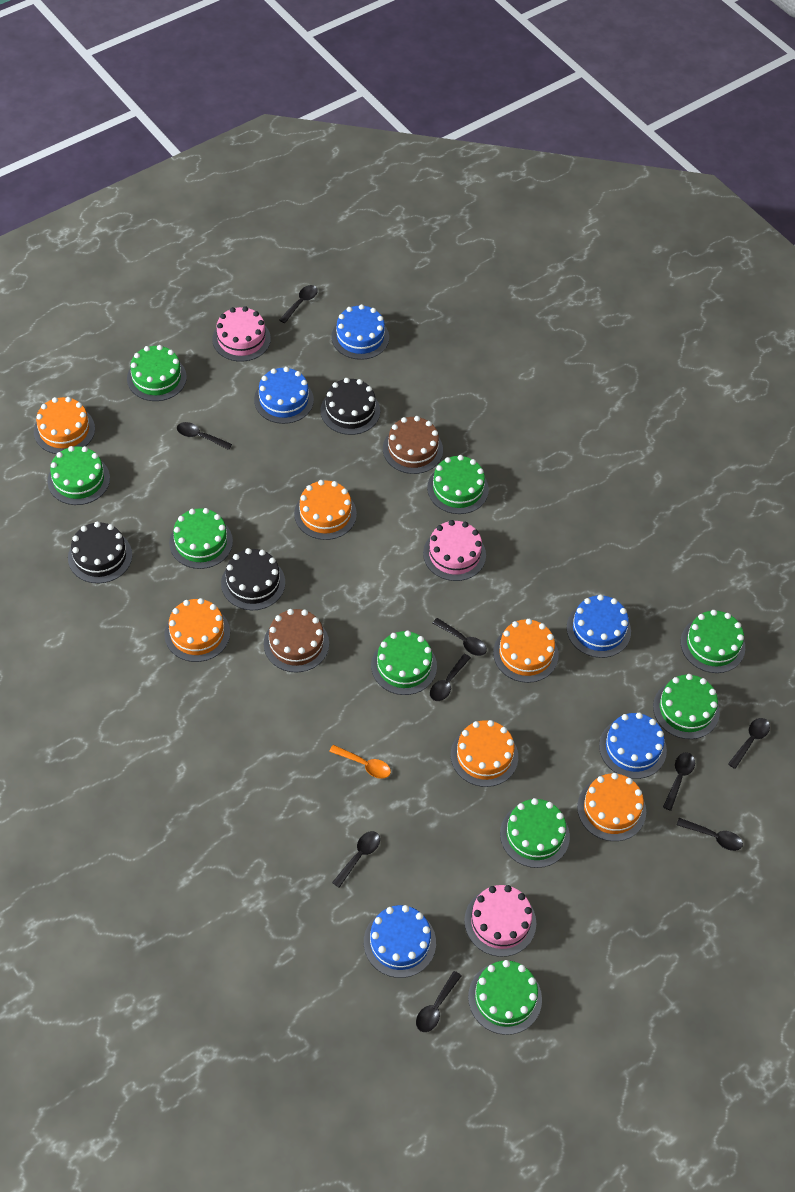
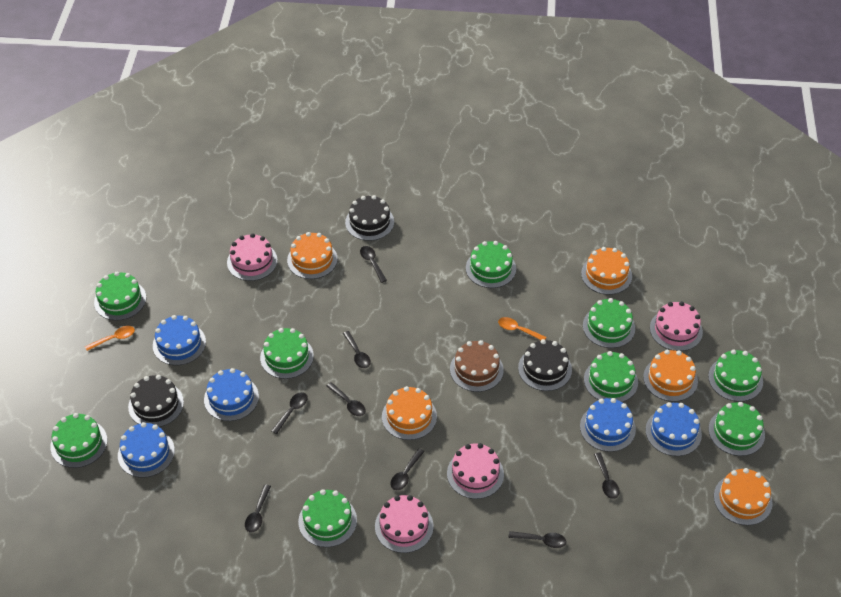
black spoon: [177,422,232,450] [280,285,318,323] [332,831,380,888] [416,971,461,1032] [430,654,471,701] [433,618,487,656] [663,752,695,811] [677,818,743,851] [728,718,770,769] = 9 -> [245,484,271,532] [271,392,308,434] [327,382,366,416] [343,331,371,368] [360,246,387,283] [390,448,425,490] [508,531,566,548] [594,452,620,499] = 8
brown cake: [264,609,329,672] [383,416,443,474] = 2 -> [450,340,504,392] = 1
orange cake: [34,397,95,454] [164,598,230,662] [294,480,357,540] [451,720,518,787] [493,619,559,683] [577,773,646,841] = 6 -> [287,232,337,279] [382,386,437,440] [581,247,632,295] [643,350,698,402] [714,468,773,525] = 5
orange spoon: [329,745,391,779] = 1 -> [85,326,135,351] [498,317,546,340] = 2
pink cake: [212,306,271,362] [423,520,486,581] [464,885,536,957] = 3 -> [227,233,278,281] [375,495,434,553] [447,443,504,499] [650,301,703,351] = 4

